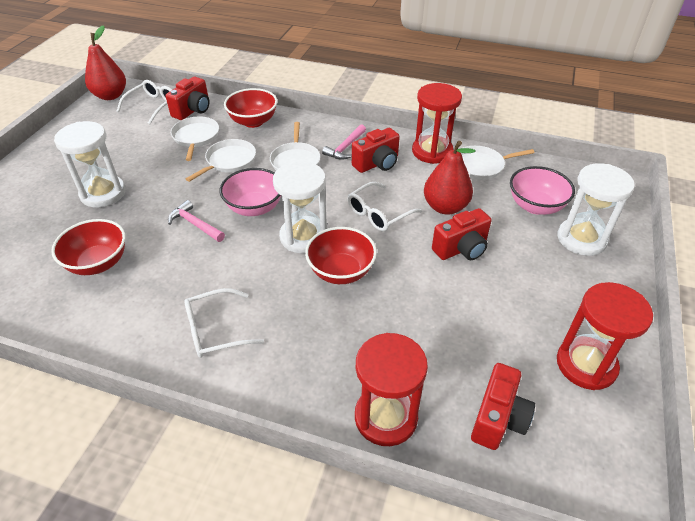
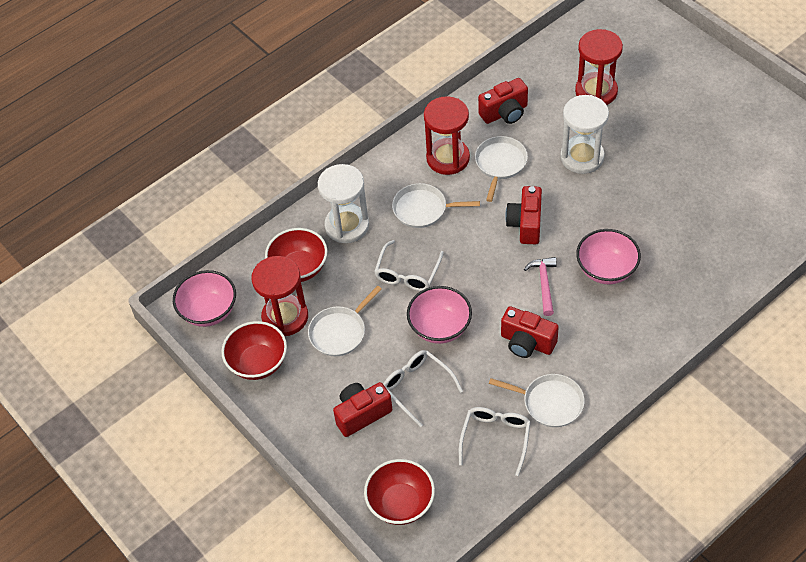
pink bowl: [219,168,281,216] [510,166,575,215] = 2 -> [173,270,236,327] [407,286,472,344] [576,229,641,284] = 3
pink hammer: [168,200,225,242] [322,124,366,160] = 2 -> [524,257,557,316] = 1
red pear: [85,25,126,100] [424,141,476,214] = 2 -> none = 0
white hourglass: [54,121,126,207] [273,161,327,253] [558,163,635,256] = 3 -> [318,164,369,243] [560,95,609,174] = 2

